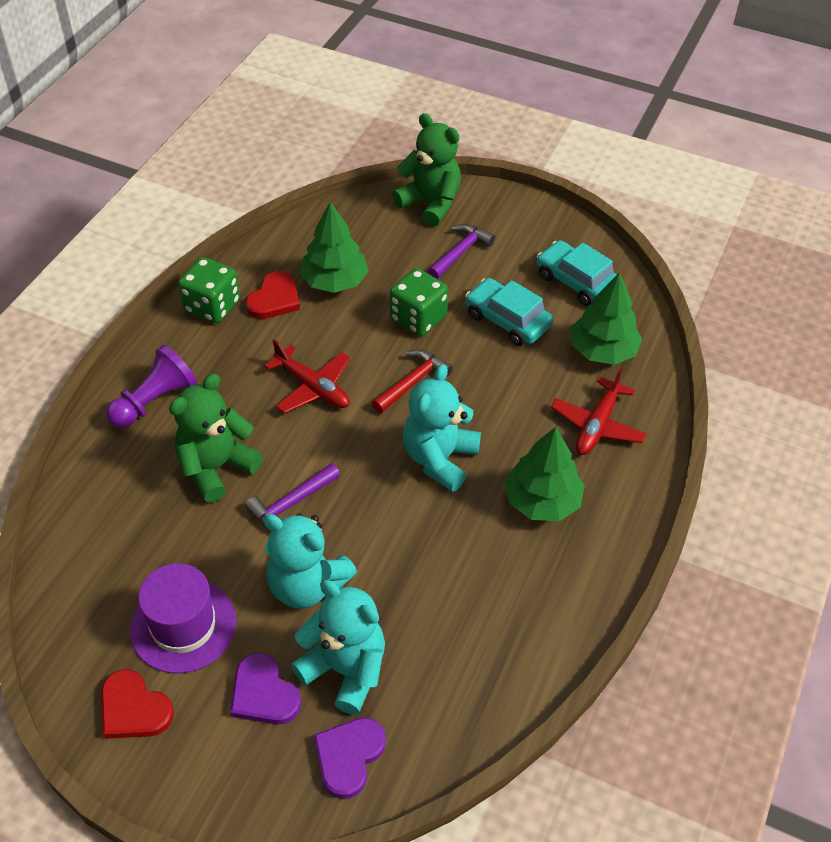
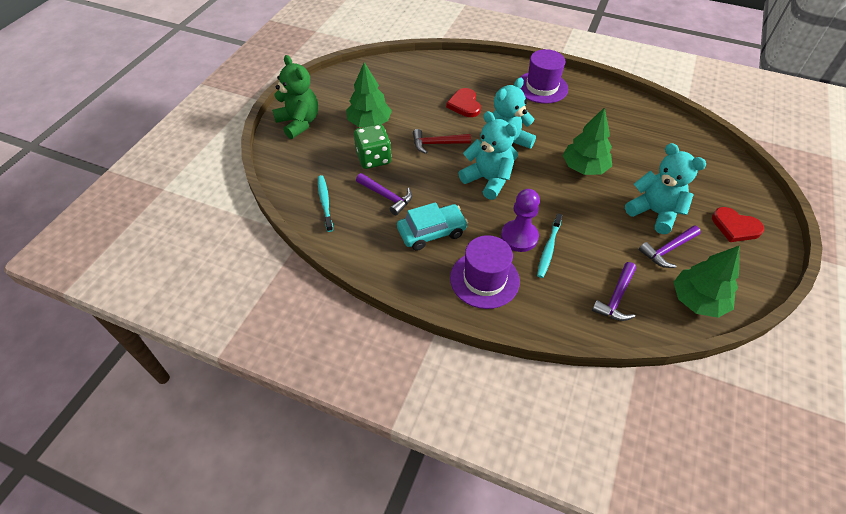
green dice: [178,257,240,323] [390,268,448,336] = 2 -> [354,124,391,169] = 1
green teddy bear: [169,374,263,503] [392,113,461,227] = 2 -> [272,55,318,139] = 1
purple hammer: [245,463,340,530] [428,224,495,279] = 2 -> [356,173,412,215] [592,262,636,321] [639,225,701,268] = 3
purple hat: [130,563,236,674] = 1 -> [450,235,520,309] [520,49,568,104] = 2
purple heart: [230,653,301,725] [314,718,386,799] = 2 -> none = 0
red plane: [264,339,351,413] [551,367,646,455] = 2 -> none = 0
turquoise car: [465,278,553,346] [537,240,617,306] = 2 -> [397,202,468,250] = 1
turquoise toothbrush: none = 0 -> [318,175,333,232] [537,213,563,278] = 2

